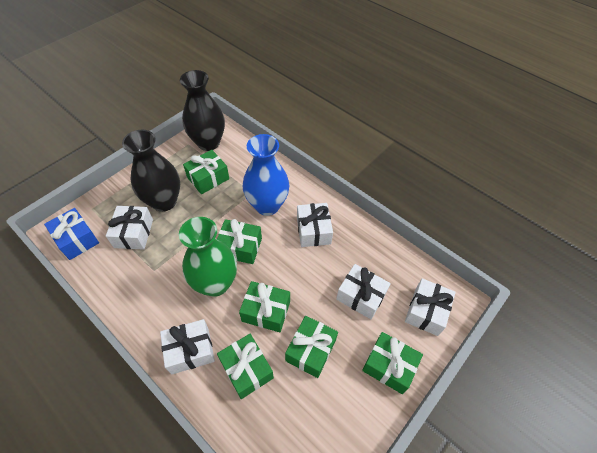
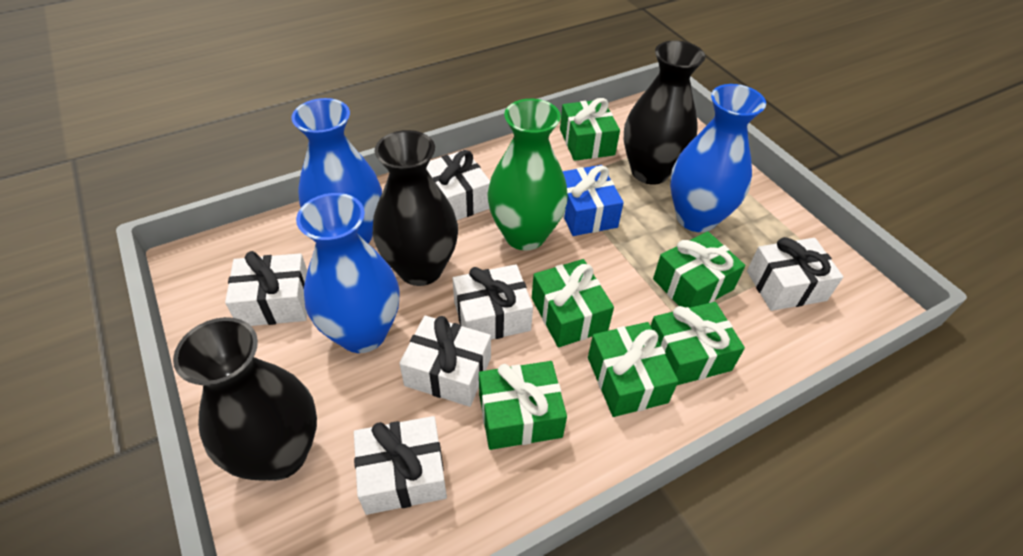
black vase: [122,130,180,212] [180,70,225,151] = 2 -> [173,317,317,481] [373,130,458,286] [624,41,705,184] = 3
blue vase: [243,134,289,216] = 1 -> [291,98,382,244] [296,193,400,353] [670,84,766,232] = 3
white gift: [106,206,153,250] [160,319,215,375] [297,203,333,247] [336,264,391,319] [405,278,456,336] = 5 -> [225,251,307,326] [354,416,447,515] [399,316,491,407] [426,150,490,220] [453,264,533,340] [747,237,843,311] = 6

